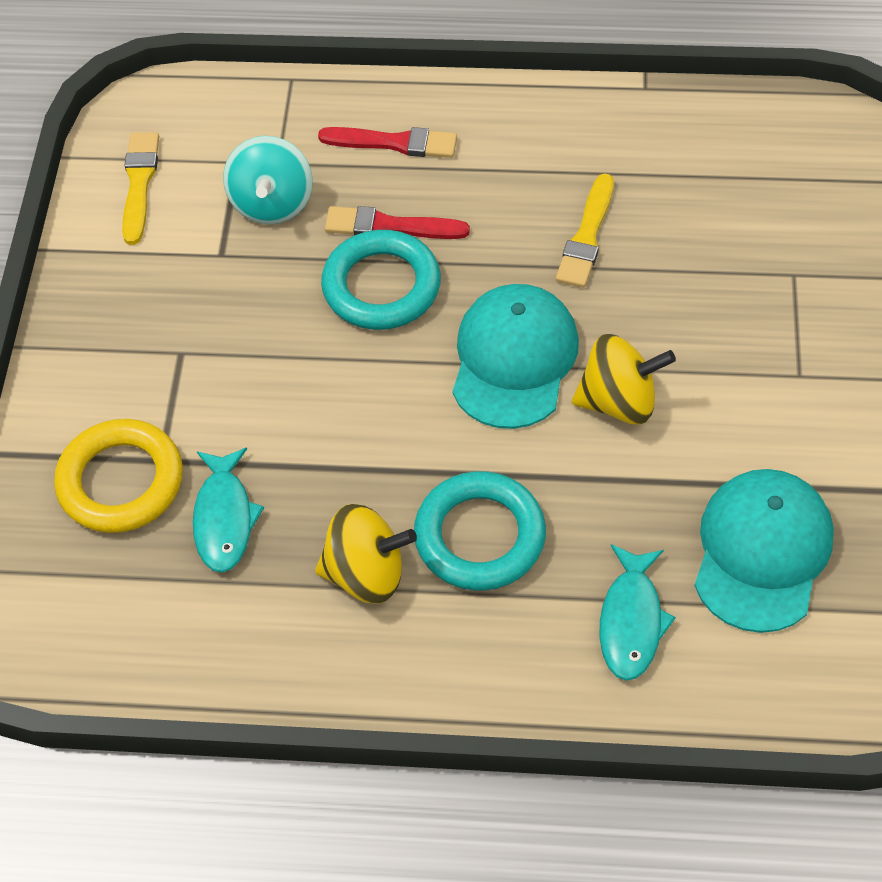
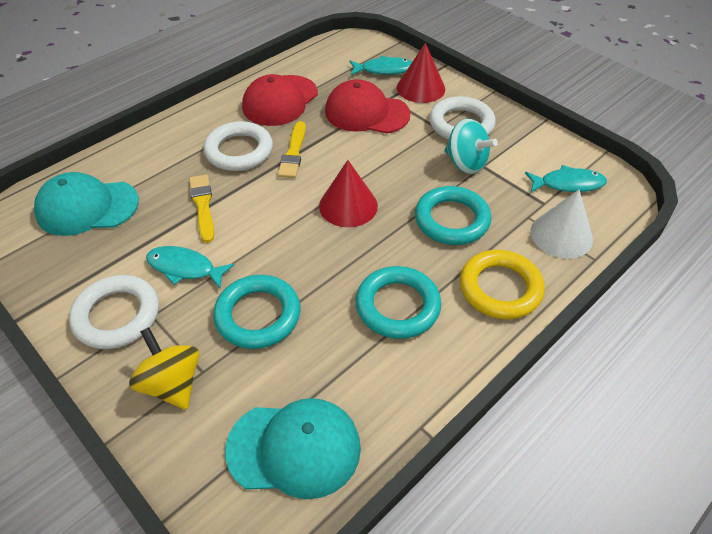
red brush: [318,127,457,158] [325,206,470,239] = 2 -> none = 0
red cap: none = 0 -> [242,74,318,126] [325,79,411,134] = 2
red cone: none = 0 -> [319,160,378,227] [397,43,445,103] = 2
turquoise fish: [193,447,264,573] [600,544,676,681] = 2 -> [146,246,234,289] [350,56,412,75] [525,165,607,192] = 3
turquoise ring: [321,230,441,330] [414,471,546,591] = 2 -> [213,275,300,349] [356,266,441,339] [415,186,491,245] = 3
white cone: none = 0 -> [531,190,593,259] = 1
white ring: none = 0 -> [69,275,159,349] [204,121,273,171] [429,96,496,140] = 3
yellow spinning top: [315,504,417,604] [572,334,676,425] = 2 -> [129,327,200,410] = 1

